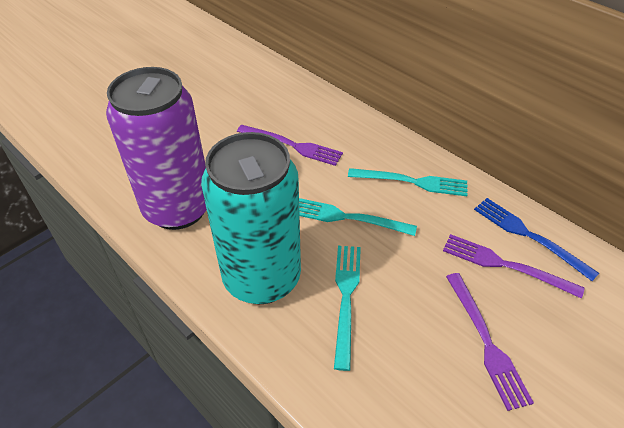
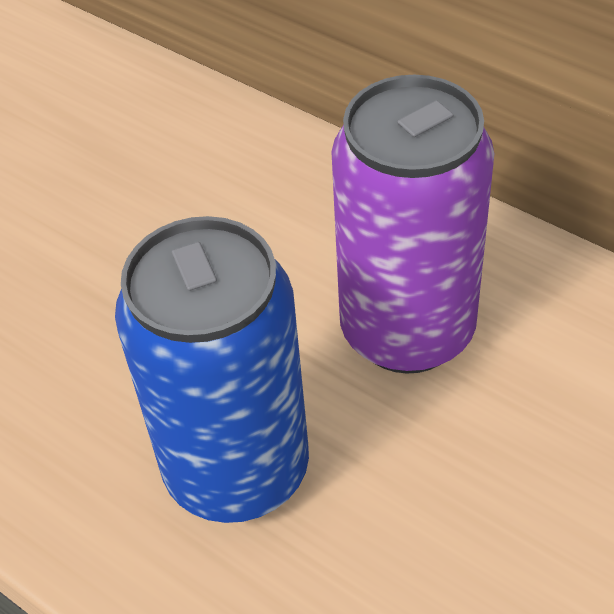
blue can: none = 0 -> [115,216,309,523] = 1
blue fork: [474,198,599,281] = 1 -> none = 0
purple fork: [237,125,343,166] [443,234,585,299] [446,273,534,411] = 3 -> none = 0
turquoise can: [201,132,301,304] = 1 -> none = 0
turquoise fork: [299,198,417,236] [334,246,361,371] [348,168,468,196] = 3 -> none = 0

